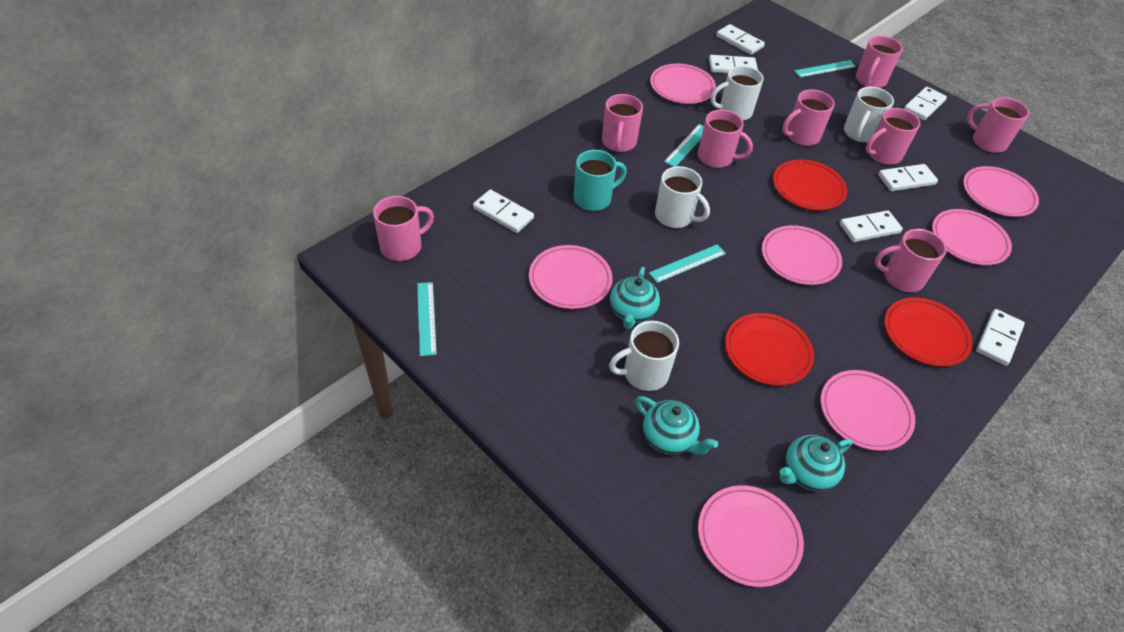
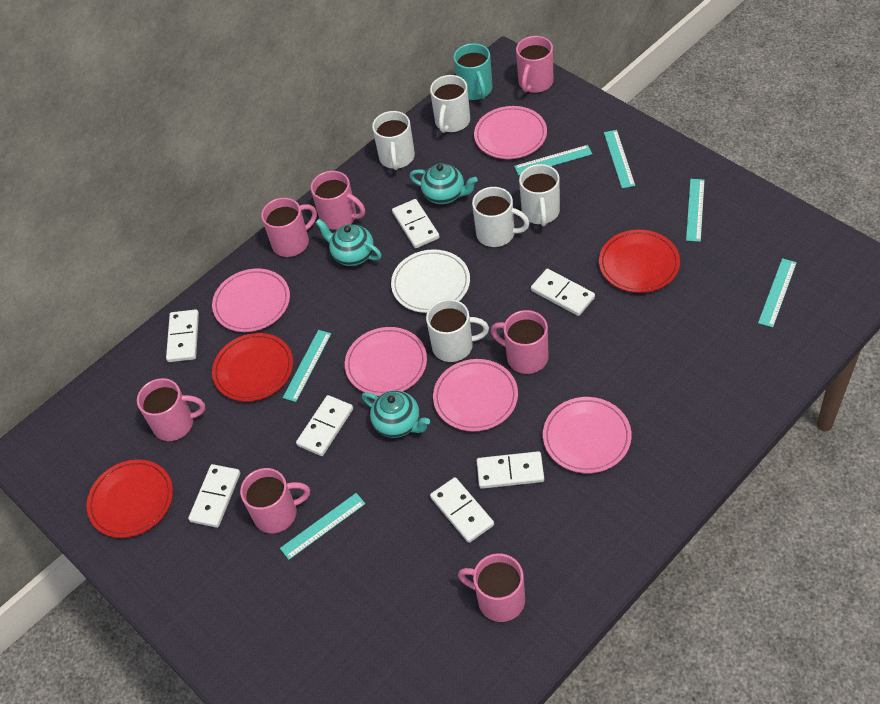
pink mug: [373,196,434,261] [602,94,643,152] [698,110,753,168] [782,89,835,146] [856,36,903,88] [866,108,920,165] [875,229,947,292] [967,97,1029,153] = 8 -> [137,378,205,441] [240,468,310,533] [261,198,317,257] [311,171,365,230] [458,553,525,622] [491,310,549,374] [516,36,553,93] = 7
pink plate: [529,245,613,309] [650,64,716,104] [698,485,804,587] [762,225,842,285] [821,370,915,451] [932,209,1012,265] [963,166,1039,217] = 7 -> [212,269,290,332] [345,327,427,396] [433,359,518,432] [474,106,547,159] [543,397,632,473] = 5
turquoise ruler: [417,282,437,356] [649,244,726,283] [664,124,704,167] [794,60,856,78] = 4 -> [280,493,366,560] [283,330,331,402] [514,145,592,176] [604,130,635,188] [686,179,705,242] [758,258,797,328] = 6
white mug: [609,321,679,391] [655,166,710,228] [711,66,764,121] [844,87,894,142] = 4 -> [372,111,415,170] [426,299,489,362] [430,75,470,133] [472,187,529,247] [519,164,560,226] = 5
white plate: none = 0 -> [391,249,470,313] = 1

